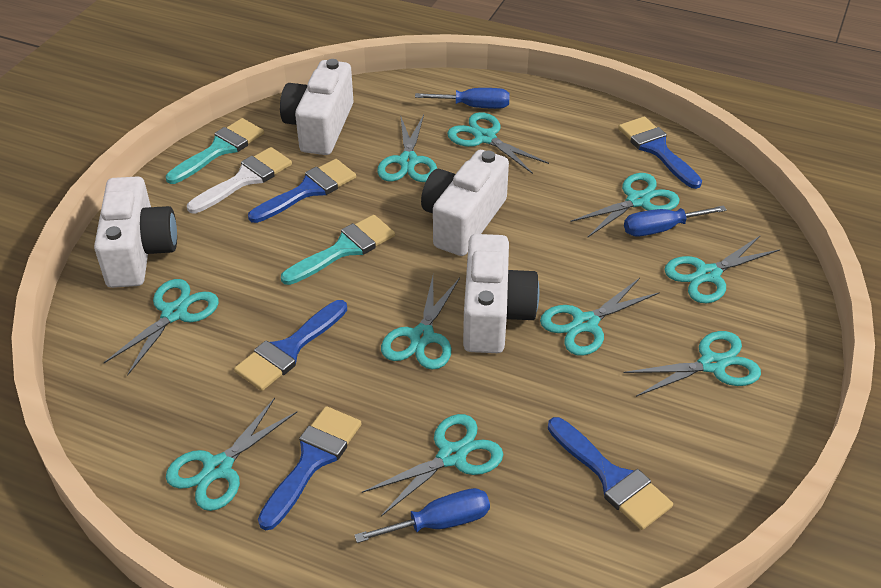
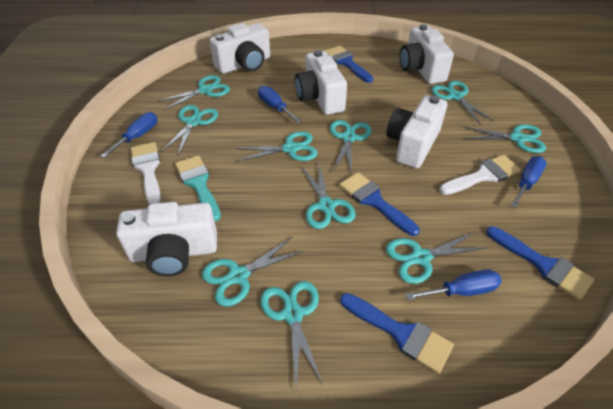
blue brush: [234,300,347,391] [248,159,356,223] [258,406,361,530] [548,417,673,530] [618,116,702,189] = 5 -> [325,46,373,83] [339,172,420,236] [340,293,454,374] [486,226,595,300] = 4
blue screwdriver: [354,488,490,543] [415,88,510,109] [624,205,727,237] = 3 -> [101,112,157,158] [258,85,301,123] [406,269,502,300] [511,156,547,208] = 4
turquoise brush: [166,118,264,184] [281,215,395,285] = 2 -> [175,155,221,221] = 1
white brush: [187,147,292,214] = 1 -> [131,142,161,205] [440,155,521,195] = 2
white camera: [94,176,177,288] [280,59,354,155] [421,150,509,256] [463,234,540,353] = 4 -> [116,202,217,276] [210,23,270,74] [295,50,347,115] [387,95,447,168] [400,24,454,84] = 5

